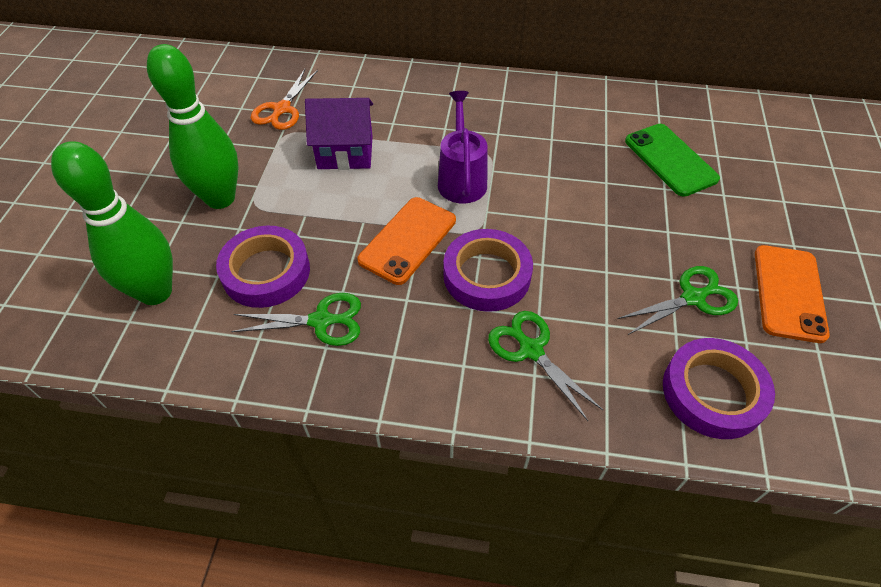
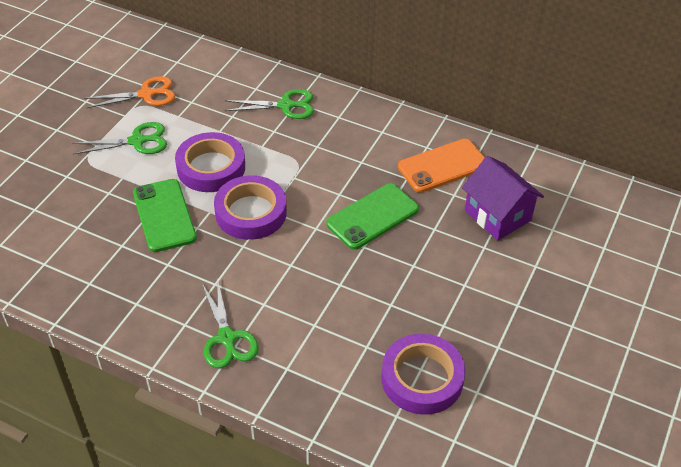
green bowling pin: [51,141,173,305] [147,44,239,209] = 2 -> none = 0
green phone: [625,124,720,197] = 1 -> [133,179,197,252] [326,183,419,250] = 2
orange phone: [357,197,456,285] [755,245,830,343] = 2 -> [398,139,485,193] = 1
purple watering can: [438,91,487,204] = 1 -> none = 0

